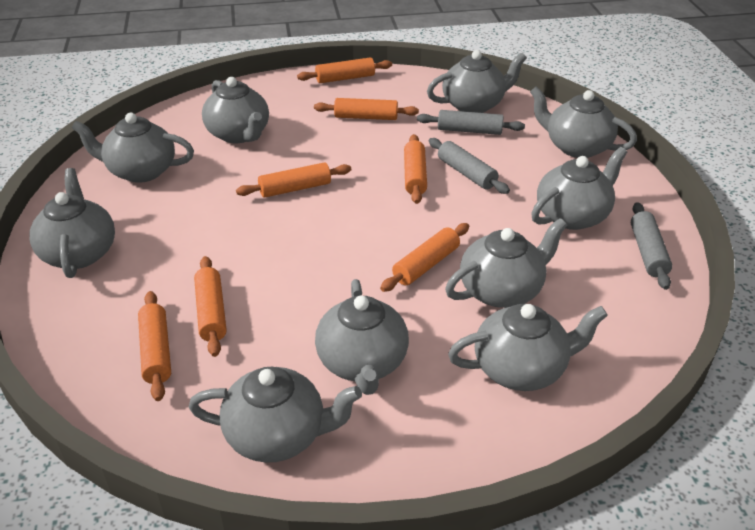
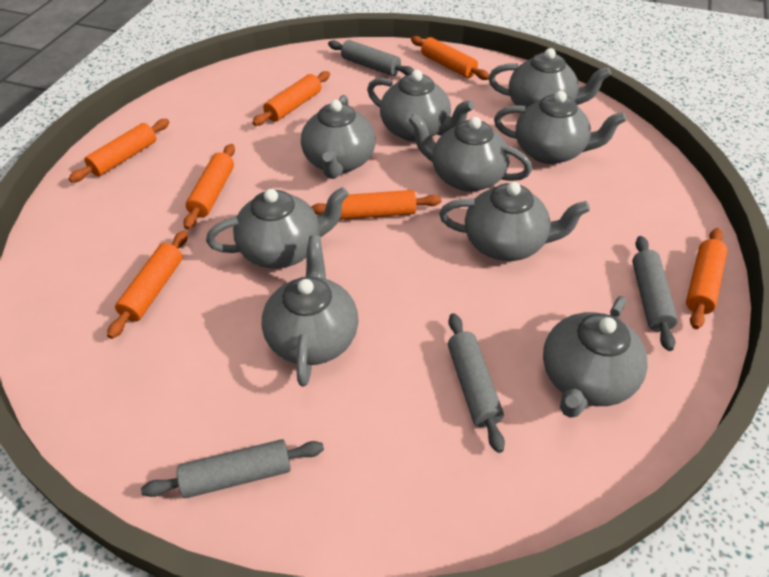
grey rolling pin: [417,110,525,135] [429,138,510,194] [631,202,672,290] = 3 -> [141,439,324,498] [328,40,414,76] [448,313,505,453] [632,236,678,351] = 4
grey teapot: [29,168,115,278] [71,113,194,183] [189,367,362,463] [202,77,269,143] [315,279,409,395] [427,50,527,113] [445,218,567,308] [448,304,608,391] [530,87,637,158] [531,147,627,230] = 10 -> [206,187,349,269] [262,236,358,387] [301,95,376,179] [367,70,474,142] [408,114,532,192] [439,182,590,261] [488,48,611,108] [494,91,626,164] [543,296,648,418] = 9

